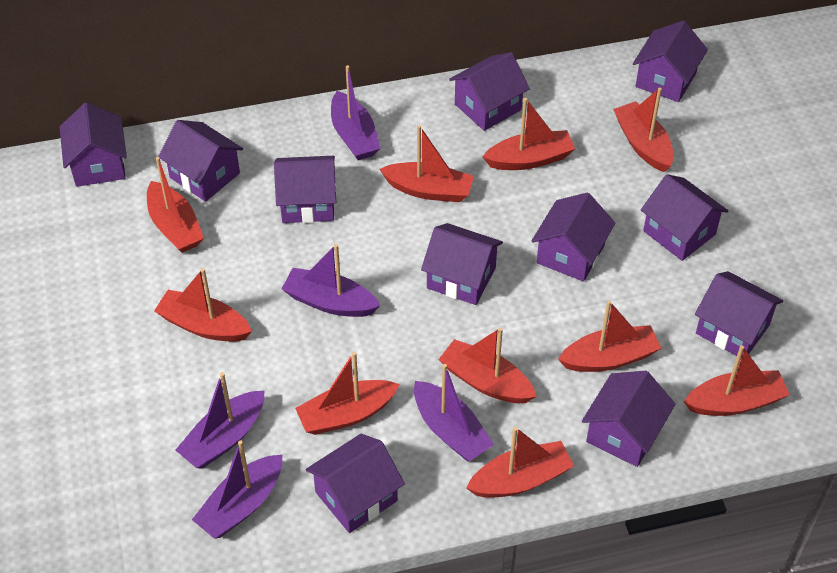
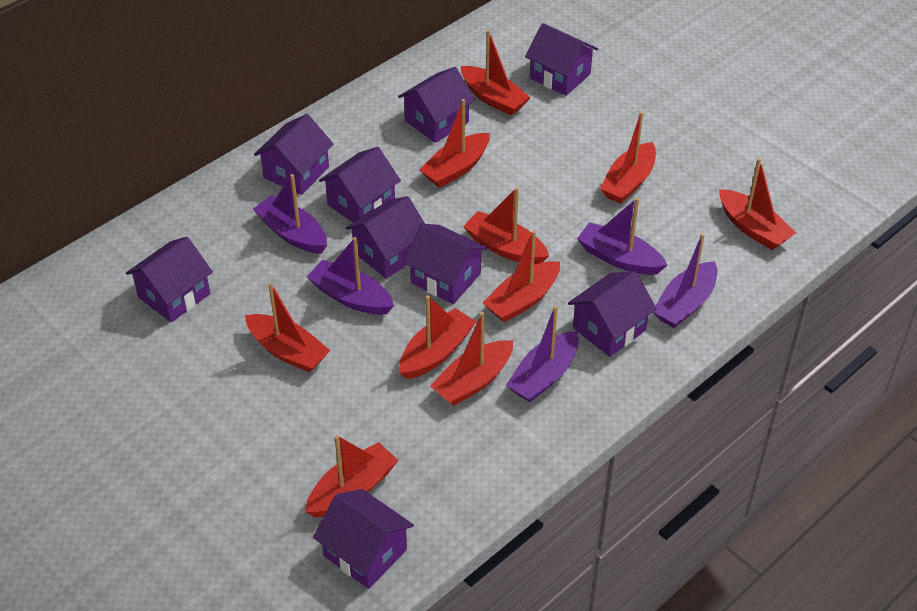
purple house: [60,102,127,187] [158,120,243,202] [274,156,336,223] [306,434,405,533] [421,223,503,305] [449,52,530,131] [532,192,615,282] [582,371,675,467] [633,21,708,102] [641,174,728,261] [695,271,783,357] = 11 -> [126,237,213,322] [254,114,333,195] [313,489,414,589] [319,147,401,223] [346,196,425,279] [398,67,475,143] [404,224,487,304] [525,23,598,96] [568,271,657,357] = 9

